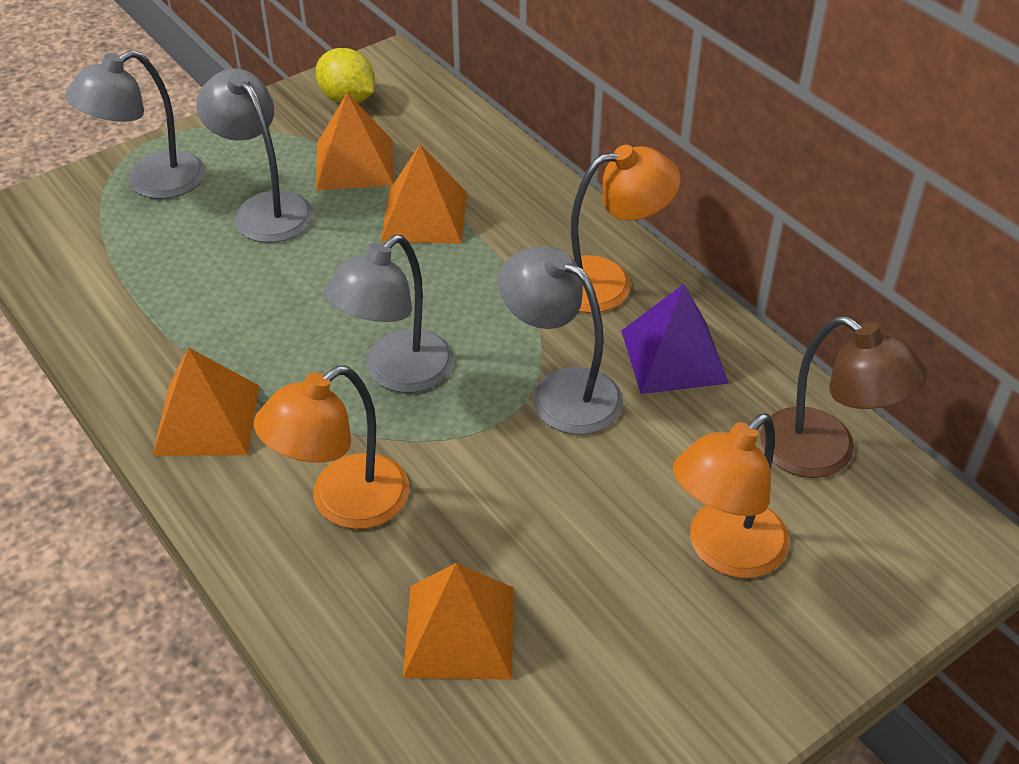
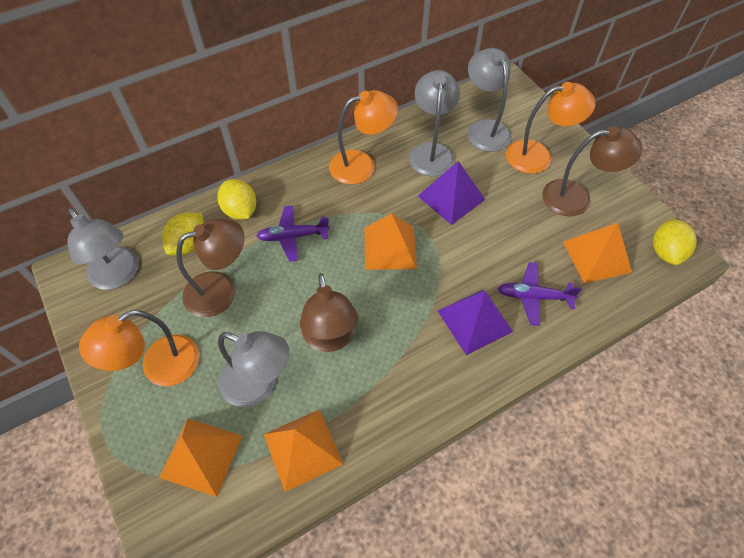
brown lamp: [760,316,927,478] = 1 -> [176,218,244,317] [300,273,358,352] [542,126,643,216] = 3
purple plane: none = 0 -> [256,205,330,262] [497,262,582,326] = 2
purple pyramid: [621,284,729,394] = 1 -> [418,161,485,225] [438,289,513,355] = 2
yellow lemon: [316,48,375,103] = 1 -> [162,213,204,255] [217,179,256,220] [653,219,697,265] = 3

